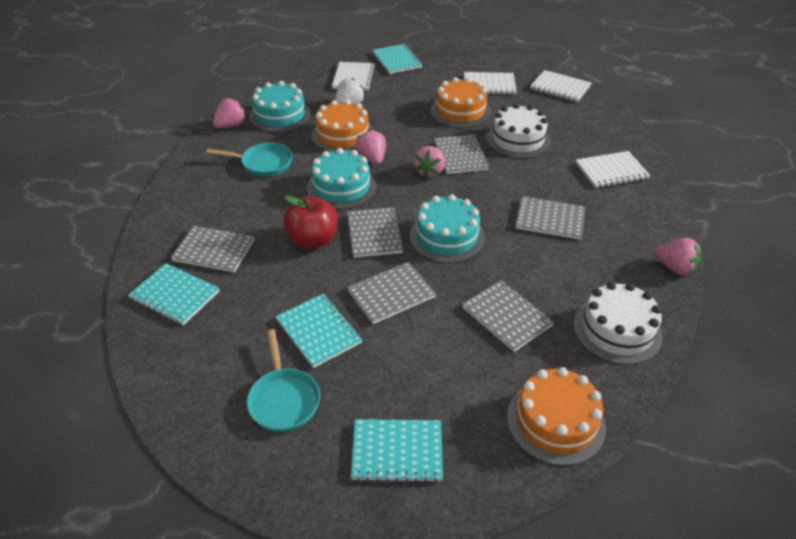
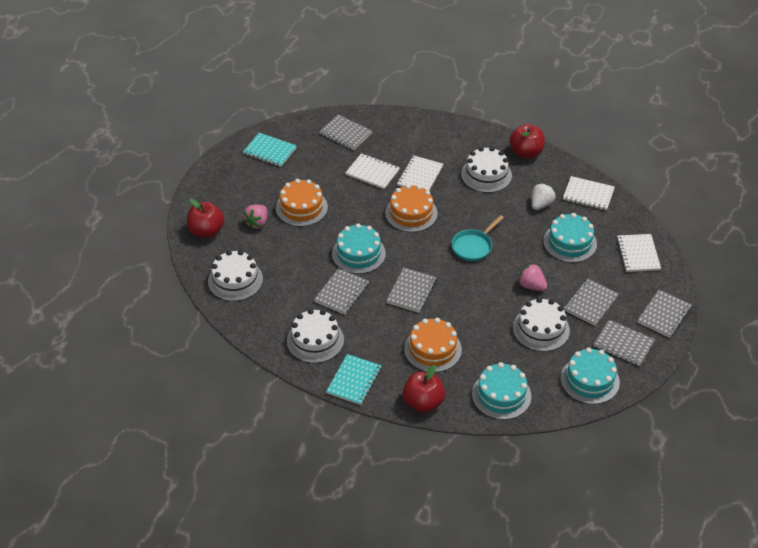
pink strawberry: [213,98,247,129] [355,129,386,165] [413,146,445,178] [654,238,701,275] = 4 -> [243,204,267,229] [518,263,547,291] = 2
red apple: [283,195,338,249] = 1 -> [187,199,225,238] [403,365,445,413] [509,124,545,158] = 3
turquoise cake: [249,81,311,132] [307,148,377,210] [410,194,485,263] = 3 -> [332,223,386,274] [472,362,531,420] [543,213,597,263] [561,348,620,404] = 4
turquoise notebook: [128,263,219,325] [275,294,362,368] [351,419,443,483] [373,44,422,74] = 4 -> [243,133,297,167] [326,354,382,405] = 2
turquoise pan: [206,143,292,176] [247,329,320,432] = 2 -> [451,215,504,261] = 1
white cake: [486,103,551,159] [573,282,663,365] = 2 -> [208,250,263,301] [287,309,344,363] [461,147,512,193] [513,298,570,352] = 4

